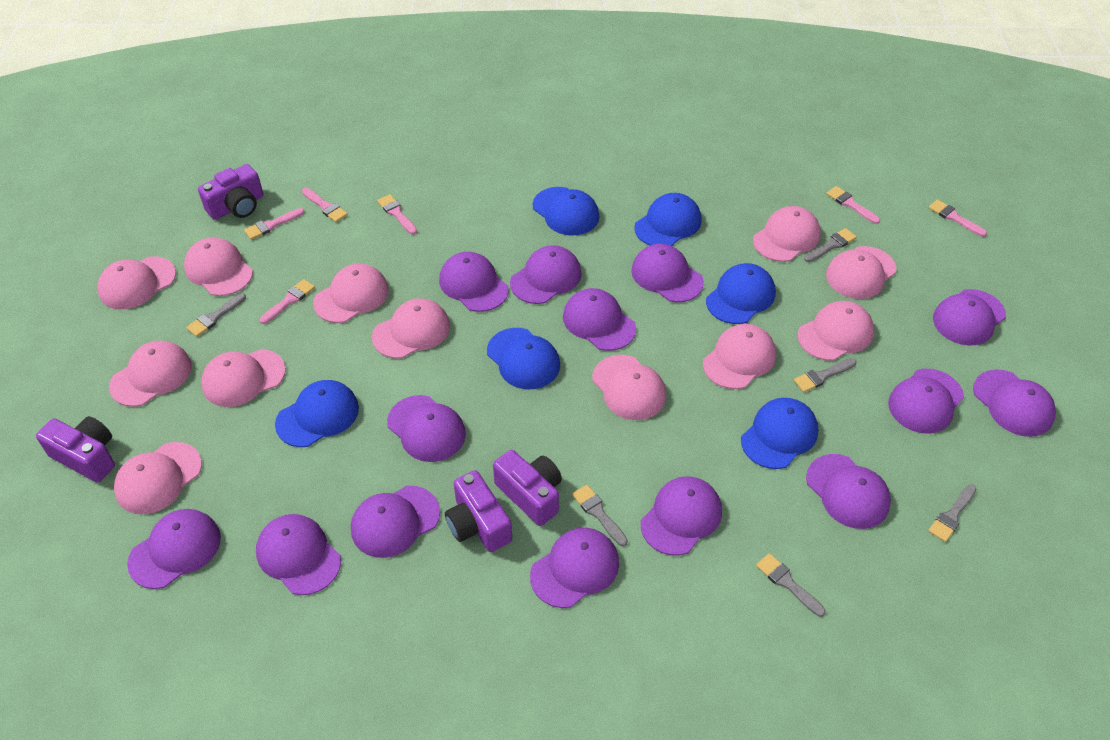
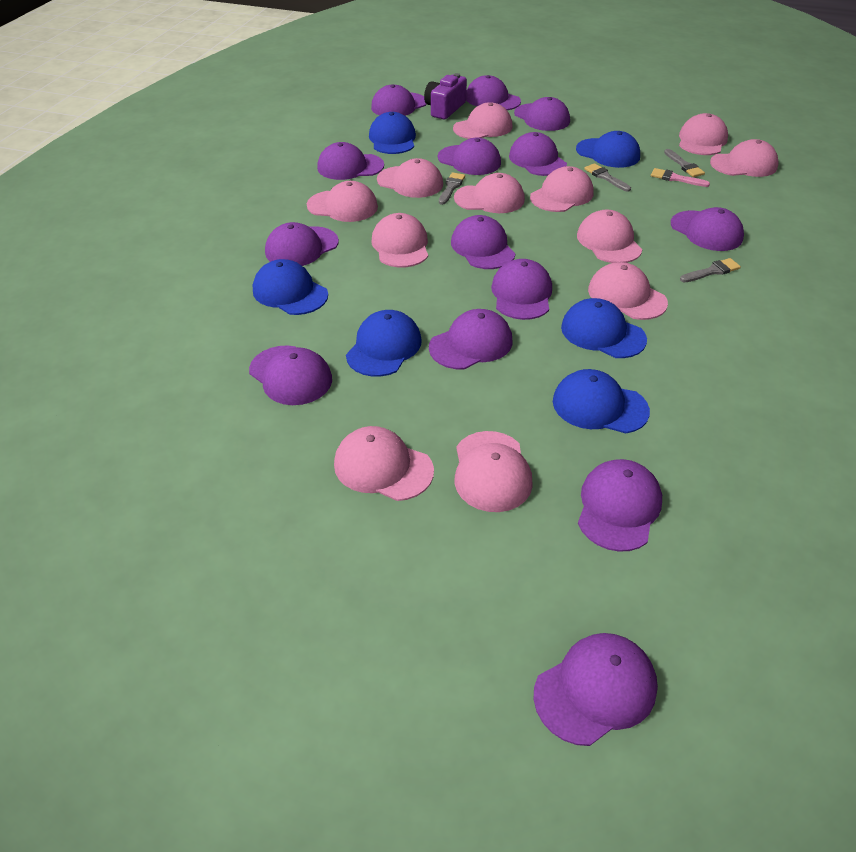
grey brush: [186,293,246,337] [572,485,628,546] [756,553,826,617] [794,358,857,392] [804,228,857,262] [928,484,976,542] = 6 -> [439,172,465,205] [584,163,631,192] [664,149,705,177] [680,258,741,283] = 4
pink brush: [244,208,305,240] [259,279,315,324] [302,188,348,222] [377,194,417,235] [826,186,880,224] [928,199,987,237] = 6 -> [651,168,710,187] = 1
purple camera: [36,416,115,482] [198,164,263,220] [445,470,512,552] [493,450,562,526] = 4 -> [424,73,467,119] = 1

